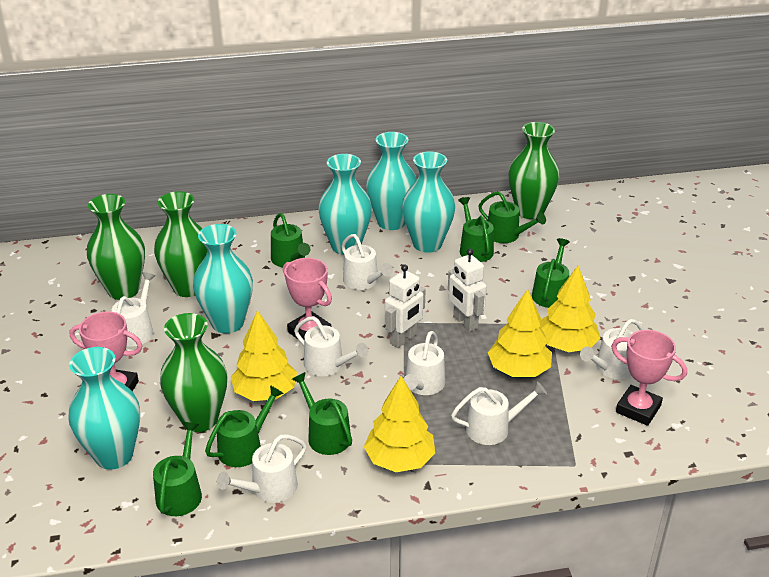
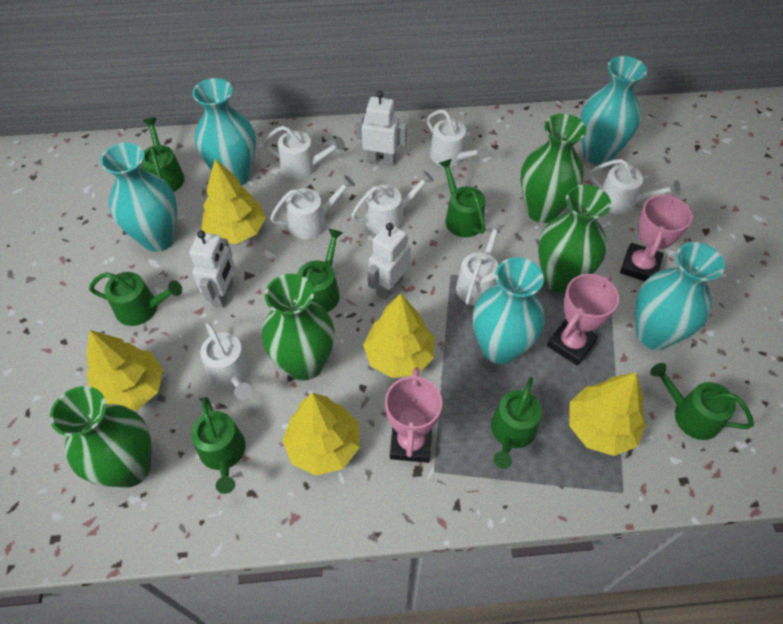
white robot: [385,265,426,348] [448,249,487,332] = 2 -> [189,230,235,308] [355,91,407,166] [367,223,411,300] = 3
yellow tree: [231,310,297,401] [364,376,435,472] [488,289,552,377] [540,265,601,352] = 4 -> [87,330,163,411] [201,159,266,244] [282,393,360,476] [363,293,434,378] [569,372,646,456] = 5

